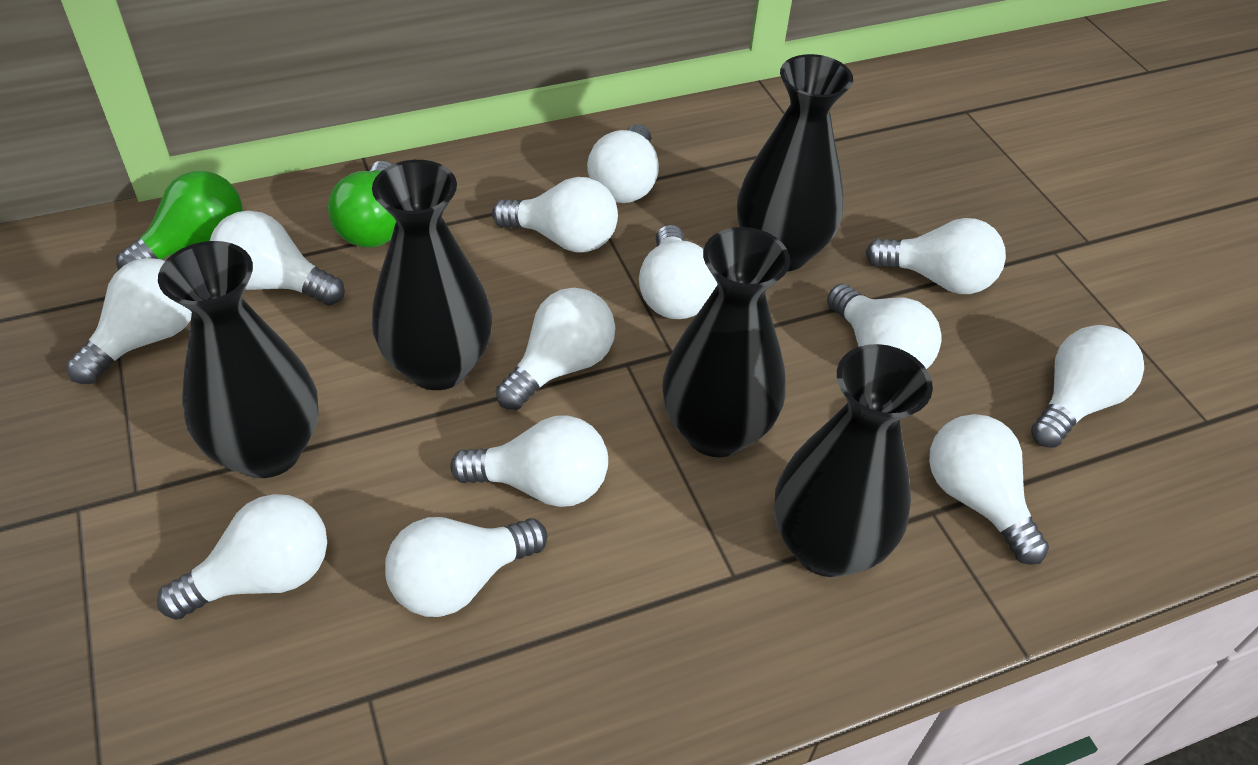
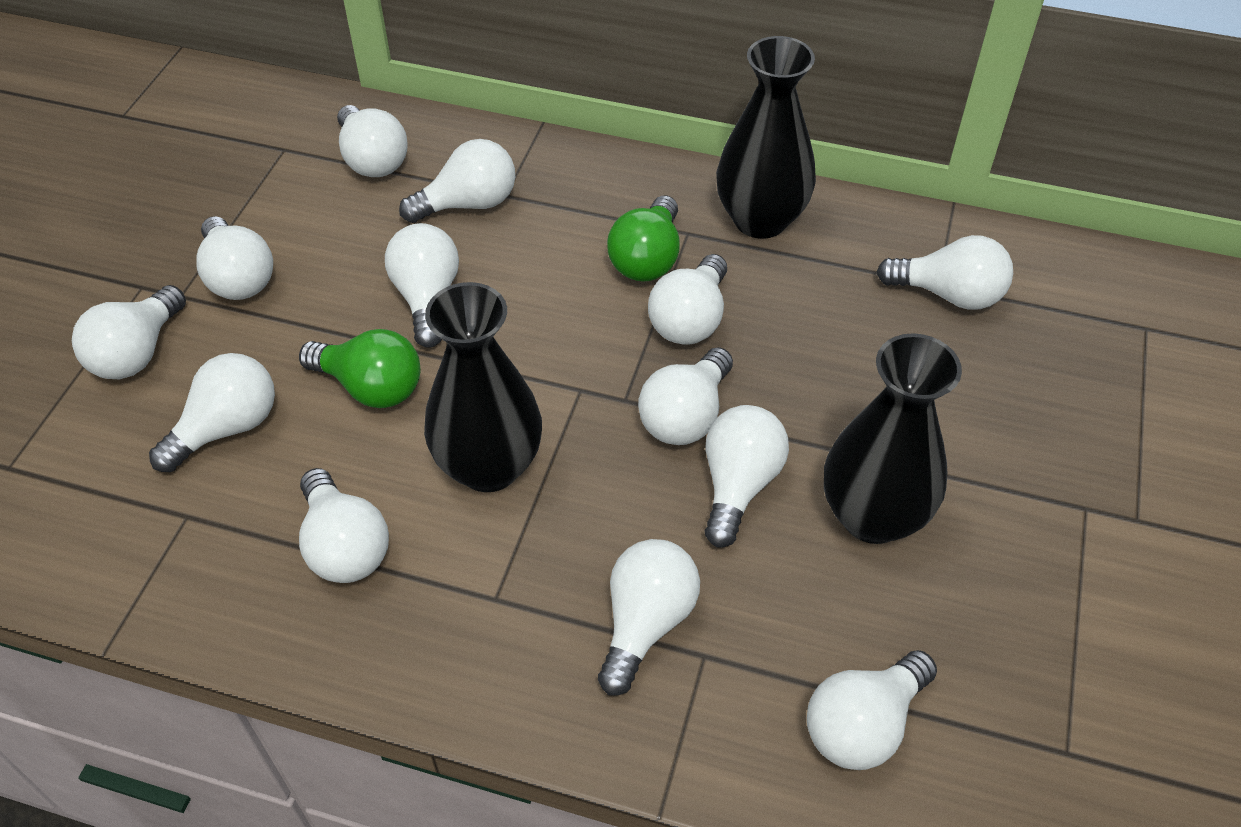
black vase: [158,241,319,478] [372,160,492,390] [663,227,790,457] [737,54,853,272] [774,344,933,577] = 5 -> [424,282,542,492] [716,36,816,239] [824,333,962,544] = 3

